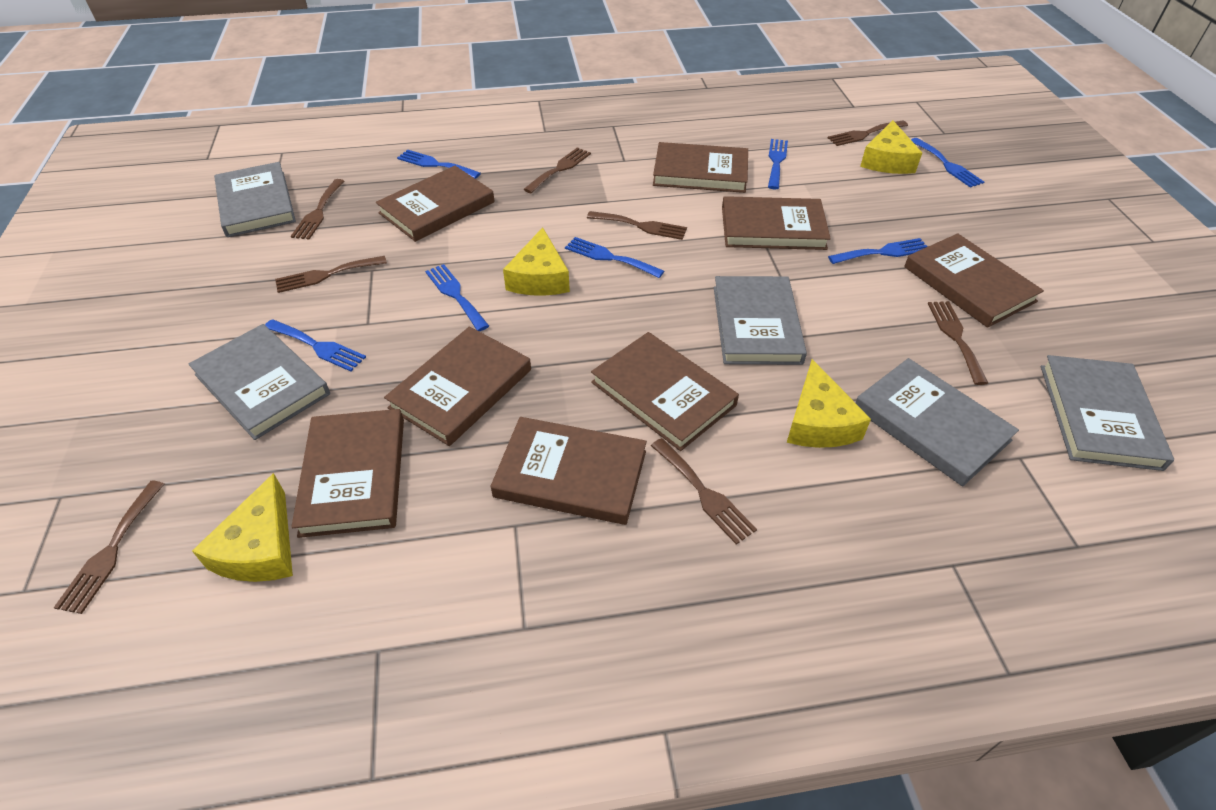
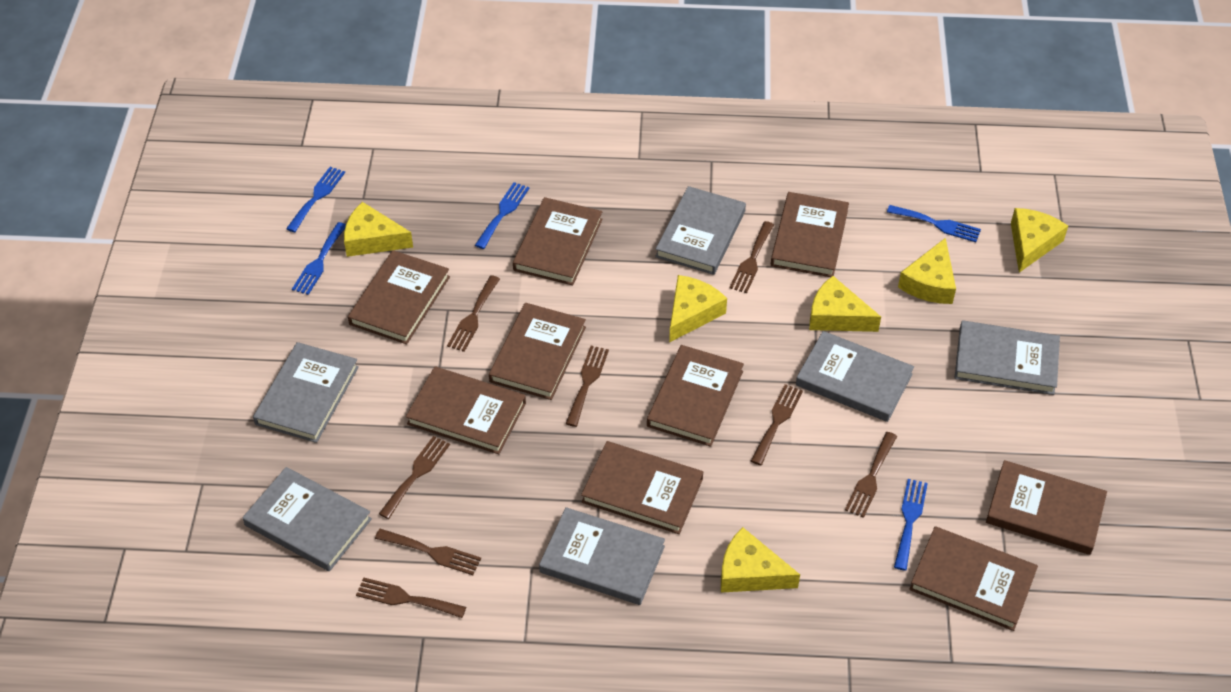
blue fork: [265,319,366,371] [397,149,481,179] [425,264,489,331] [565,237,664,278] [768,139,788,189] [828,238,928,264] [911,138,984,188] = 7 -> [286,167,345,232] [292,222,346,295] [475,182,529,249] [887,205,981,242] [894,479,928,571] = 5
brown book: [291,409,404,538] [376,166,495,242] [384,327,531,446] [491,417,647,525] [591,332,739,451] [653,142,748,193] [722,196,831,250] [904,233,1044,328] = 8 -> [348,250,450,344] [406,367,526,454] [489,303,586,400] [513,197,603,285] [581,441,703,534] [647,345,744,447] [771,192,849,277] [909,526,1038,631] [986,460,1107,555] = 9
grey book: [188,324,330,440] [214,162,296,237] [714,276,807,365] [855,358,1019,486] [1041,355,1174,471] = 5 -> [242,467,372,571] [253,342,359,443] [539,507,665,605] [655,186,746,275] [796,331,914,422] [955,320,1060,395] = 6
yellow cheese: [192,473,293,582] [503,227,570,296] [787,359,871,448] [860,120,922,174] = 4 -> [344,202,413,257] [669,275,727,343] [721,527,800,593] [809,276,881,332] [898,238,956,304] [1011,208,1068,273] = 6

